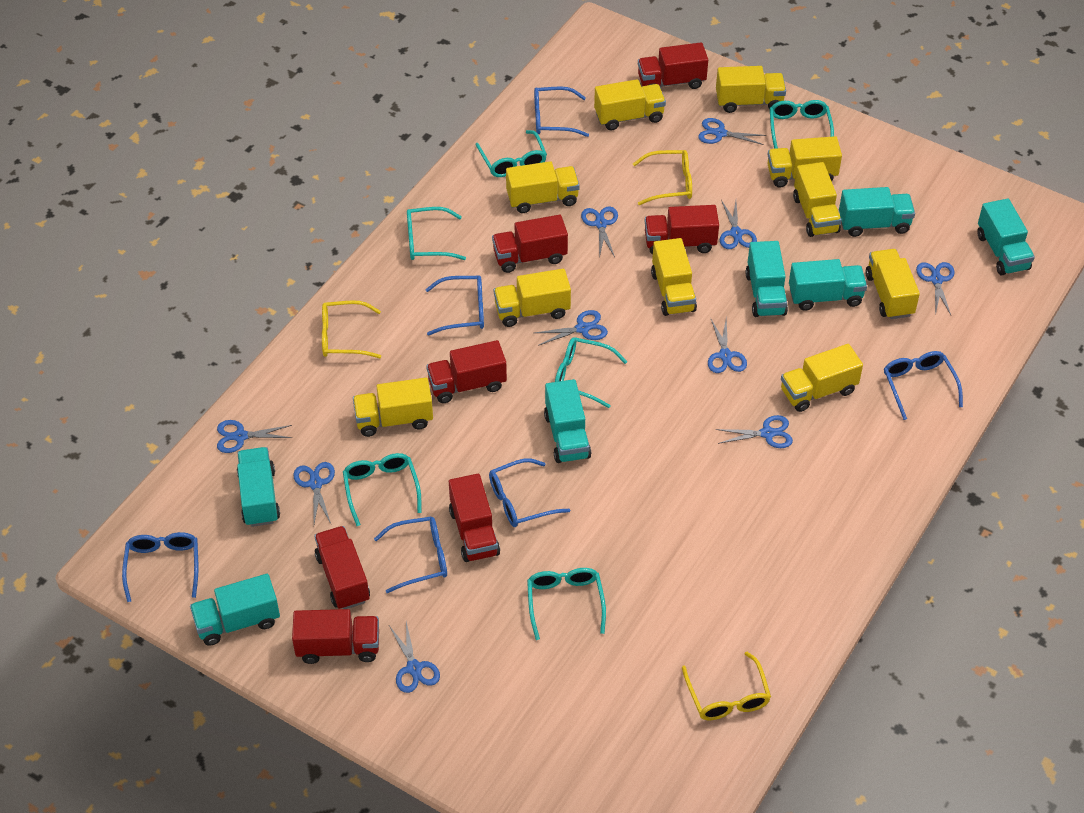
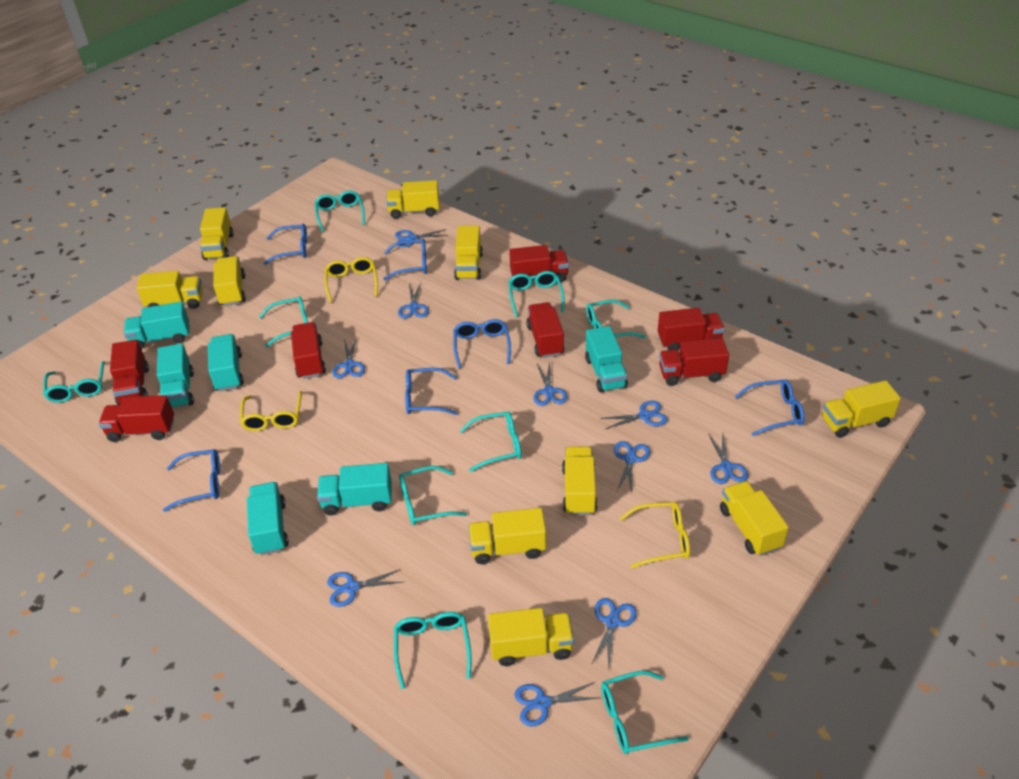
turquoise glasses: [343,453,422,526] [407,207,466,260] [475,130,547,177] [527,568,606,640] [555,337,627,408] [770,100,834,149] = 6 -> [43,361,105,403] [259,296,308,347] [315,191,365,232] [394,612,472,689] [399,466,467,525] [460,411,521,472] [508,271,565,317] [586,300,646,338] [601,671,689,754] = 9
turquoise truck: [190,574,280,646] [237,447,280,527] [544,379,591,463] [746,241,788,317] [789,259,867,311] [839,187,915,237] [977,199,1035,276] = 7 -> [124,302,189,349] [157,343,194,408] [208,334,244,392] [247,482,289,555] [317,463,392,516] [585,326,628,392] = 6

